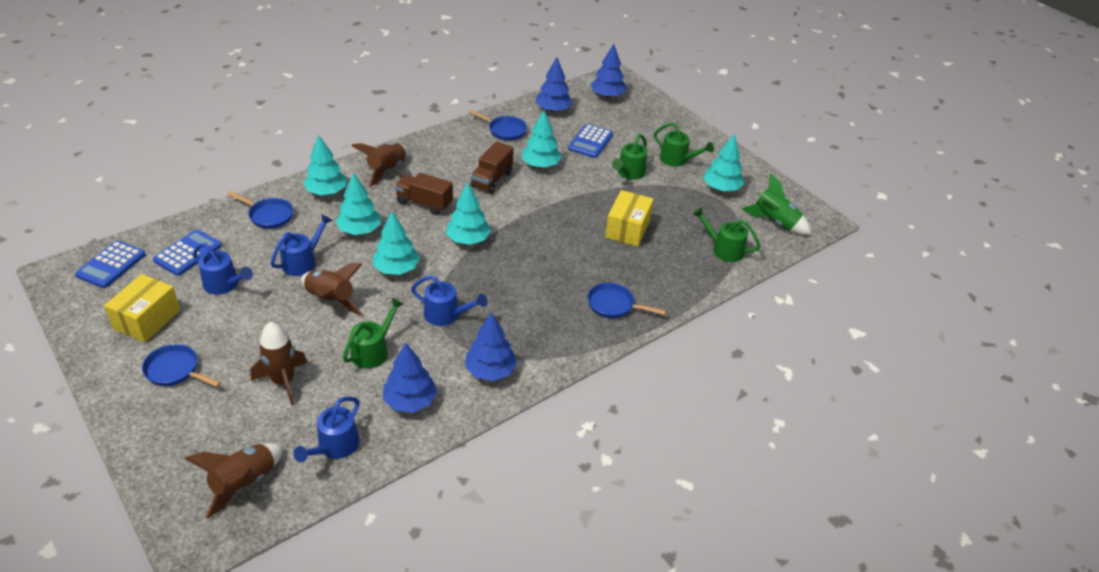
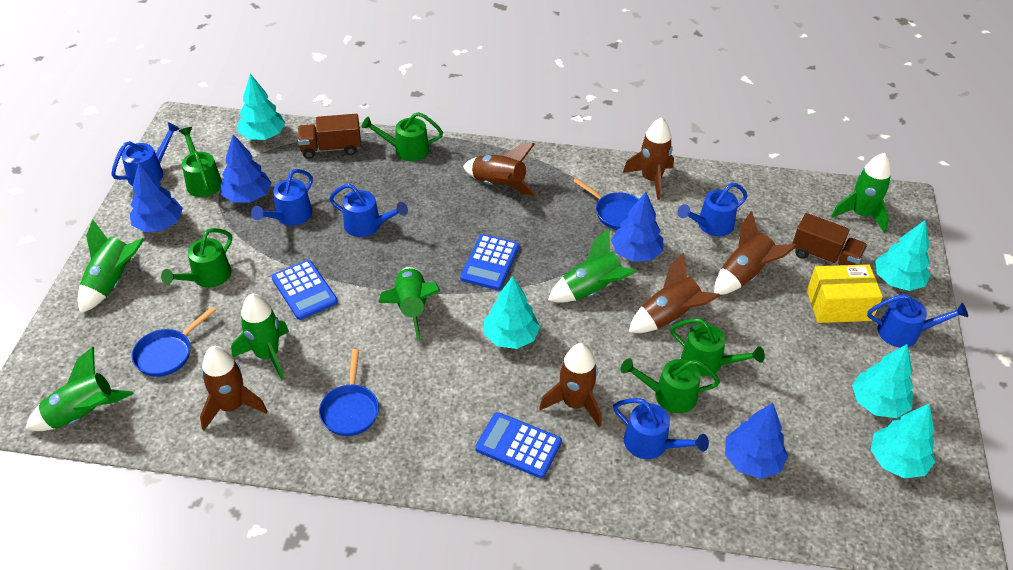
blue pan: [142,344,221,387] [228,191,293,229] [468,109,527,140] [587,282,666,318] = 4 -> [132,307,216,377] [319,349,379,436] [573,178,639,230] = 3
blue watering can: [193,243,253,295] [270,214,333,276] [293,397,360,462] [411,275,487,326] = 4 -> [111,122,180,186] [251,169,313,226] [329,184,408,237] [613,398,709,459] [678,183,748,236] [867,294,968,348] = 6
brown rocket: [185,443,283,519] [251,322,308,405] [301,263,362,316] [351,142,408,187] = 4 -> [200,346,267,431] [463,143,537,197] [539,343,601,427] [623,117,674,200] [629,253,720,333] [714,211,797,295] = 6
green rocket: [742,173,811,235] = 1 -> [26,347,134,431] [78,220,145,313] [231,293,289,379] [378,267,440,341] [548,229,637,303] [831,153,891,233] = 6
green watering can: [343,298,404,369] [612,134,647,180] [654,123,714,167] [692,207,761,262] = 4 -> [161,228,232,287] [179,127,222,197] [361,112,443,161] [620,358,720,413] [670,318,765,376] = 5
turquoise tree: [303,135,347,195] [336,173,381,235] [373,211,420,275] [446,183,491,245] [522,111,562,168] [703,134,744,191] = 6 -> [238,74,285,140] [484,276,540,349] [852,344,913,418] [871,403,935,478] [876,220,931,291] = 5
yellow box: [104,274,180,343] [605,190,654,247] = 2 -> [807,264,883,323] = 1

